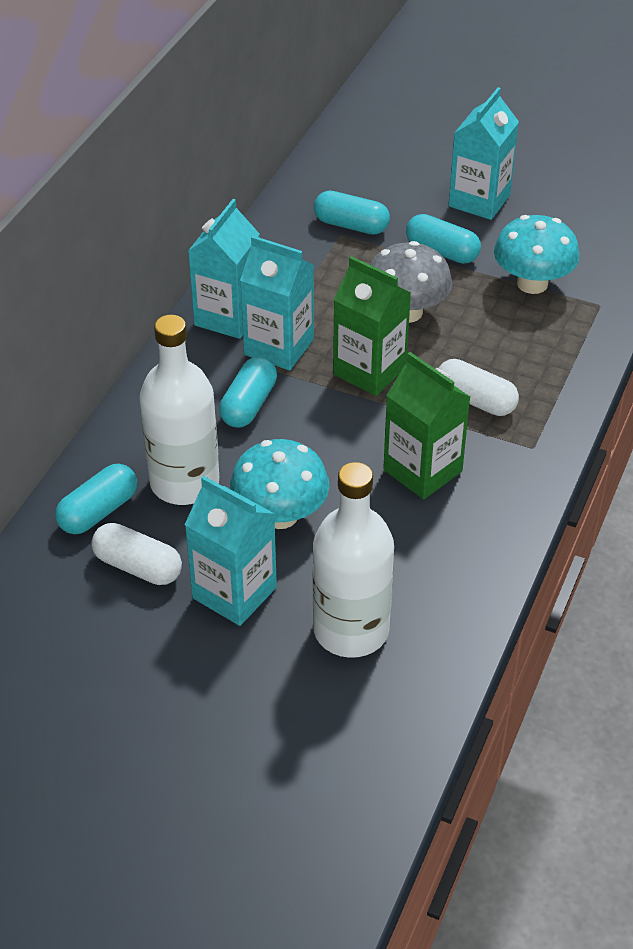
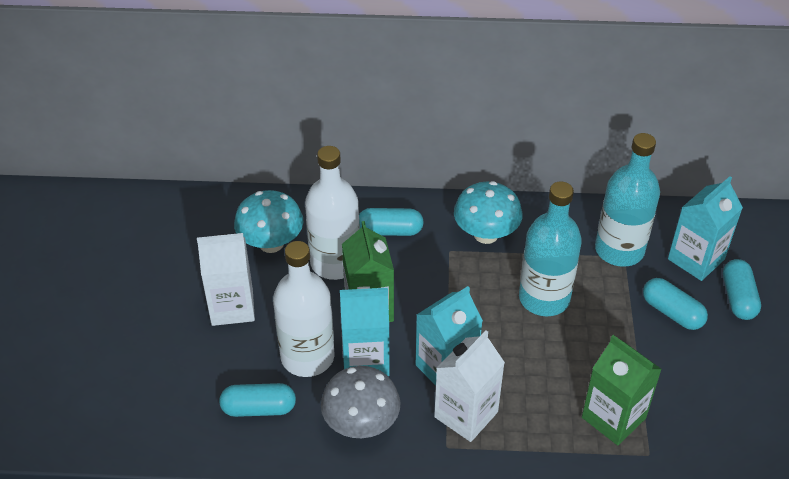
turquoise bottle: none = 0 -> [519,181,582,316] [595,133,660,267] = 2
turquoise carton: [185,476,277,626] [188,199,260,339] [240,236,314,370] [449,87,519,220] = 4 -> [340,286,390,376] [416,286,483,385] [668,176,743,281] = 3
white capsule: [91,523,182,585] [439,359,519,416] = 2 -> none = 0
white carton: none = 0 -> [197,233,255,326] [434,331,505,442] = 2

